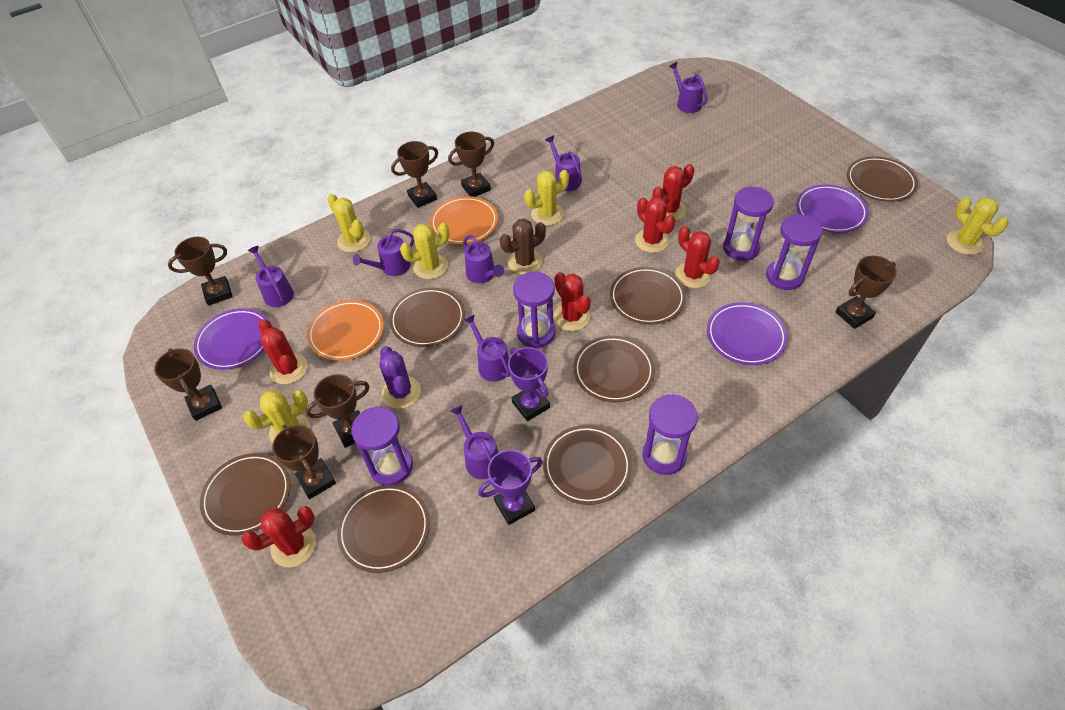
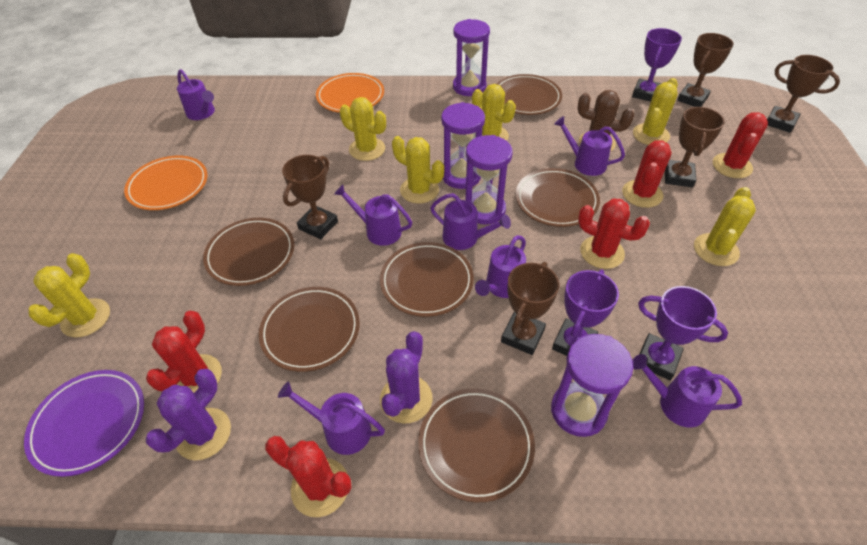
brown plate: [200,453,290,536] [337,485,430,573] [389,287,465,347] [543,425,632,505] [573,336,655,402] [610,267,686,325] [847,156,918,202] = 7 -> [203,218,294,286] [259,287,360,372] [380,242,474,317] [418,388,535,502] [497,74,562,115] [516,168,600,227] = 6
brown trophy: [154,348,222,421] [168,237,233,305] [272,424,336,499] [306,374,369,448] [391,141,438,208] [448,132,494,197] [836,256,897,329] = 7 -> [282,155,338,239] [501,262,559,355] [665,107,725,187] [677,33,733,107] [767,55,840,133] = 5
purple cactus: [380,346,421,409] = 1 -> [146,369,231,460] [380,331,433,424] = 2
purple hourglass: [351,406,413,485] [513,272,556,349] [642,395,698,475] [723,187,774,261] [766,214,822,290] = 5 -> [441,102,485,189] [453,19,490,96] [465,135,513,225] [551,334,633,437] = 4
purple plate: [194,308,269,370] [707,302,788,365] [796,184,869,233] = 3 -> [24,370,144,477] = 1
purple trophy: [478,450,543,525] [508,347,550,421] = 2 -> [552,269,619,356] [632,28,682,101] [638,286,728,380] = 3
red cactus: [241,506,316,567] [258,319,308,384] [553,272,591,331] [635,197,675,253] [652,164,694,221] [675,226,720,288] = 6 -> [146,311,222,393] [265,436,352,517] [578,198,650,269] [622,140,672,208] [713,113,768,178] = 5
yellow cactus: [243,390,310,443] [327,194,371,252] [400,223,450,279] [524,170,569,226] [947,197,1008,255] = 5 -> [28,253,110,338] [340,97,386,161] [392,136,444,204] [472,84,516,141] [633,78,678,145] [694,187,756,266] = 6

